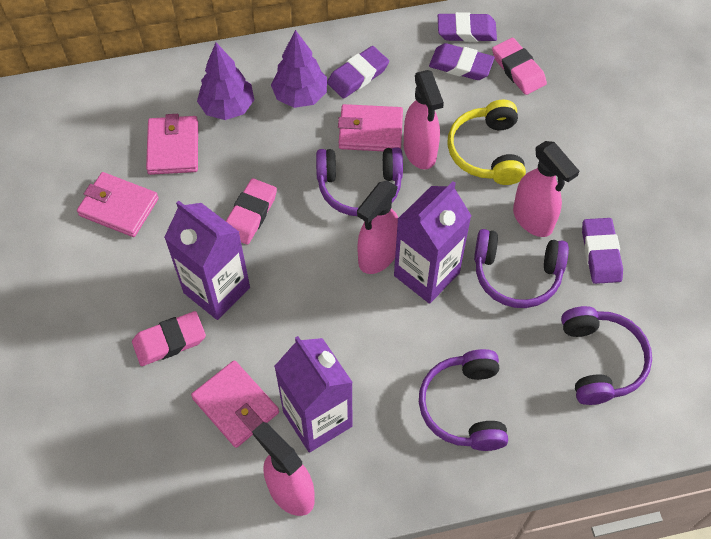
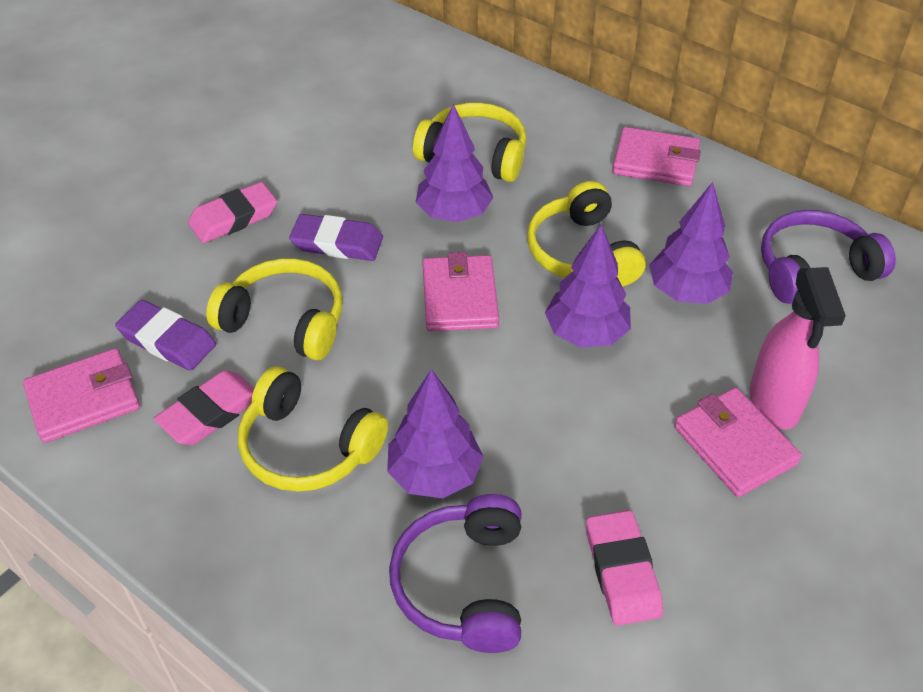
pink spray bottle: [252,422,315,516] [357,180,399,274] [404,70,444,170] [513,141,579,237] = 4 -> [750,267,846,430] = 1
purple carton: [164,200,250,320] [274,336,353,453] [394,181,471,304] = 3 -> none = 0
purple eraser: [327,46,389,99] [429,43,495,80] [438,12,497,42] [582,218,623,284] = 4 -> [115,300,216,371] [289,214,383,261] = 2
purple headphones: [316,147,403,216] [419,349,508,451] [474,229,569,308] [561,306,652,405] = 4 -> [389,494,521,653] [761,210,896,304] = 2
purple tree: [197,43,254,120] [271,30,327,108] = 2 -> [387,369,484,498] [416,104,493,222] [545,224,631,348] [649,182,733,304] = 4
yellow headphones: [447,100,526,185] = 1 -> [206,258,343,360] [238,366,388,492] [413,102,526,182] [527,181,646,287] = 4

